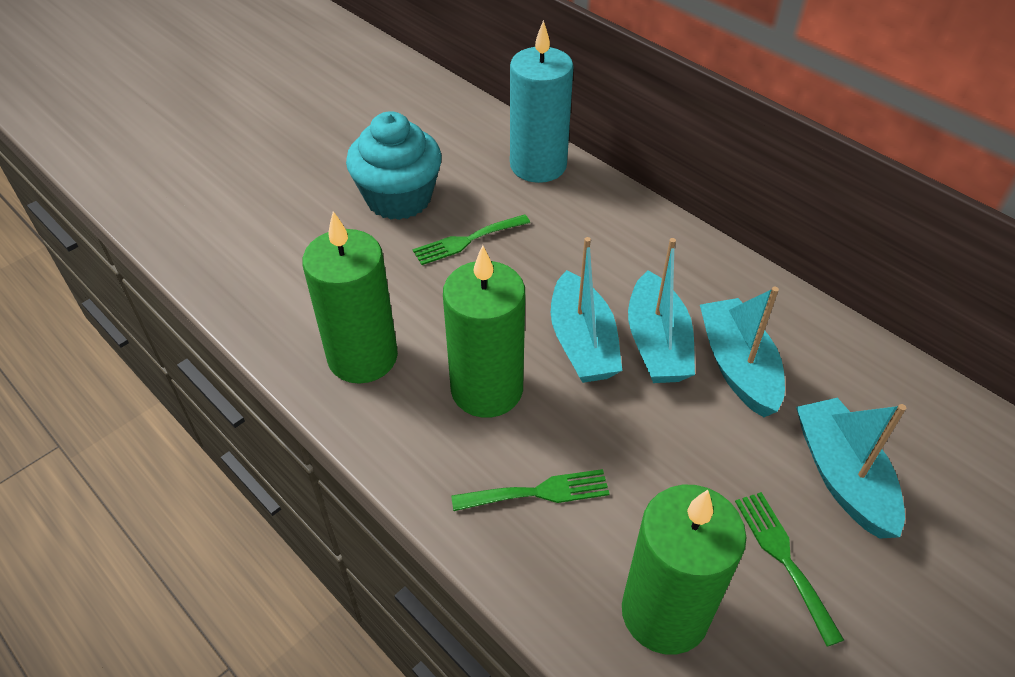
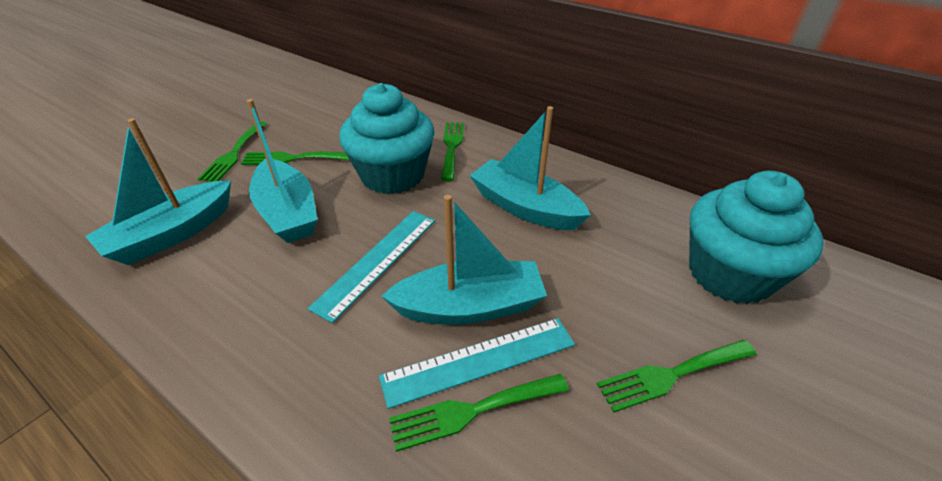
green candle: [302,211,398,384] [443,245,525,418] [622,485,747,655] = 3 -> none = 0
green fork: [413,214,530,265] [451,469,610,511] [735,492,844,647] = 3 -> [197,121,267,182] [241,151,349,165] [389,374,569,452] [441,122,464,181] [597,340,757,412] = 5
turquoise candle: [510,20,574,183] = 1 -> none = 0
turquoise cupcake: [346,111,442,220] = 1 -> [339,83,435,194] [689,171,823,304] = 2
turquoise ruler: none = 0 -> [308,211,435,323] [379,318,575,409] = 2

